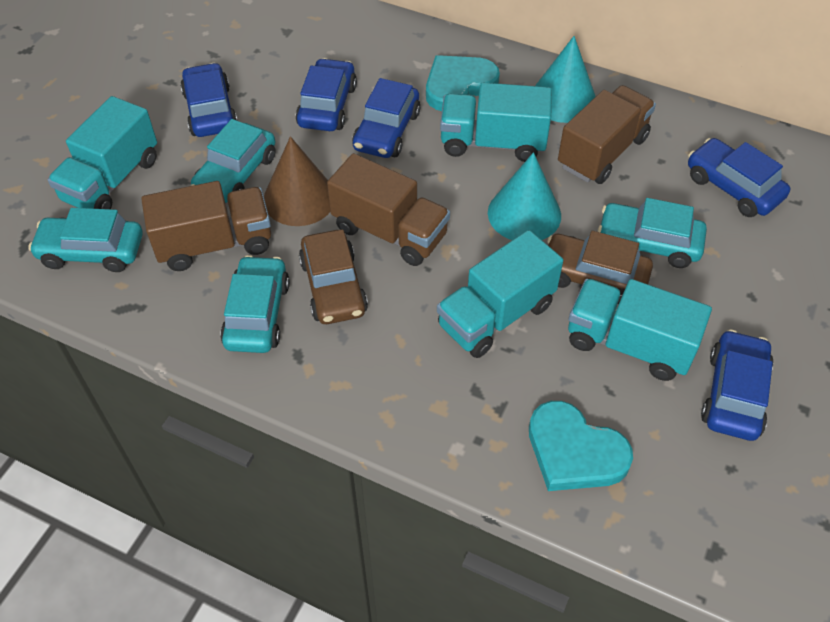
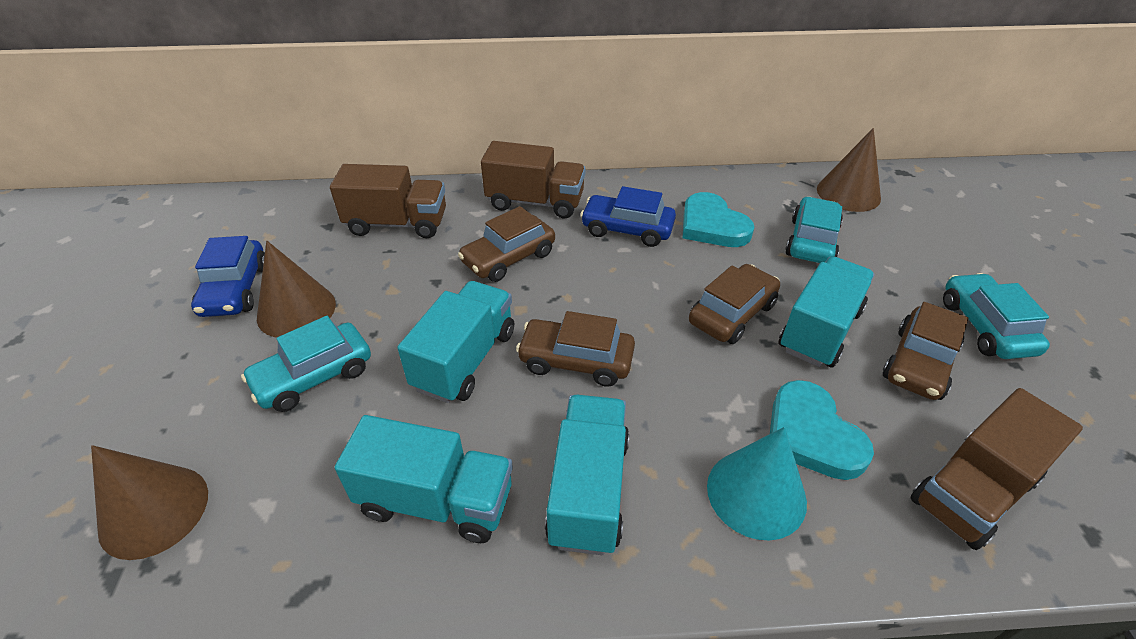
blue car: [180,63,238,137] [296,58,357,131] [352,78,421,158] [688,138,791,217] [701,329,774,441] = 5 -> [191,236,265,317] [580,186,676,247] = 2
brown car: [299,230,368,324] [547,231,653,304] = 2 -> [458,206,555,282] [516,311,635,387] [689,264,780,344] [883,302,968,400] = 4
brown cone: [264,136,330,226] = 1 -> [91,445,208,560] [257,241,336,338] [817,128,881,212] = 3
turquoise car: [28,208,143,272] [191,119,275,203] [220,255,290,353] [598,198,707,268] = 4 -> [241,316,371,412] [785,196,843,263] [943,273,1050,359] = 3
turquoise cone: [488,152,561,240] [535,36,596,123] = 2 -> [707,427,807,541] = 1

